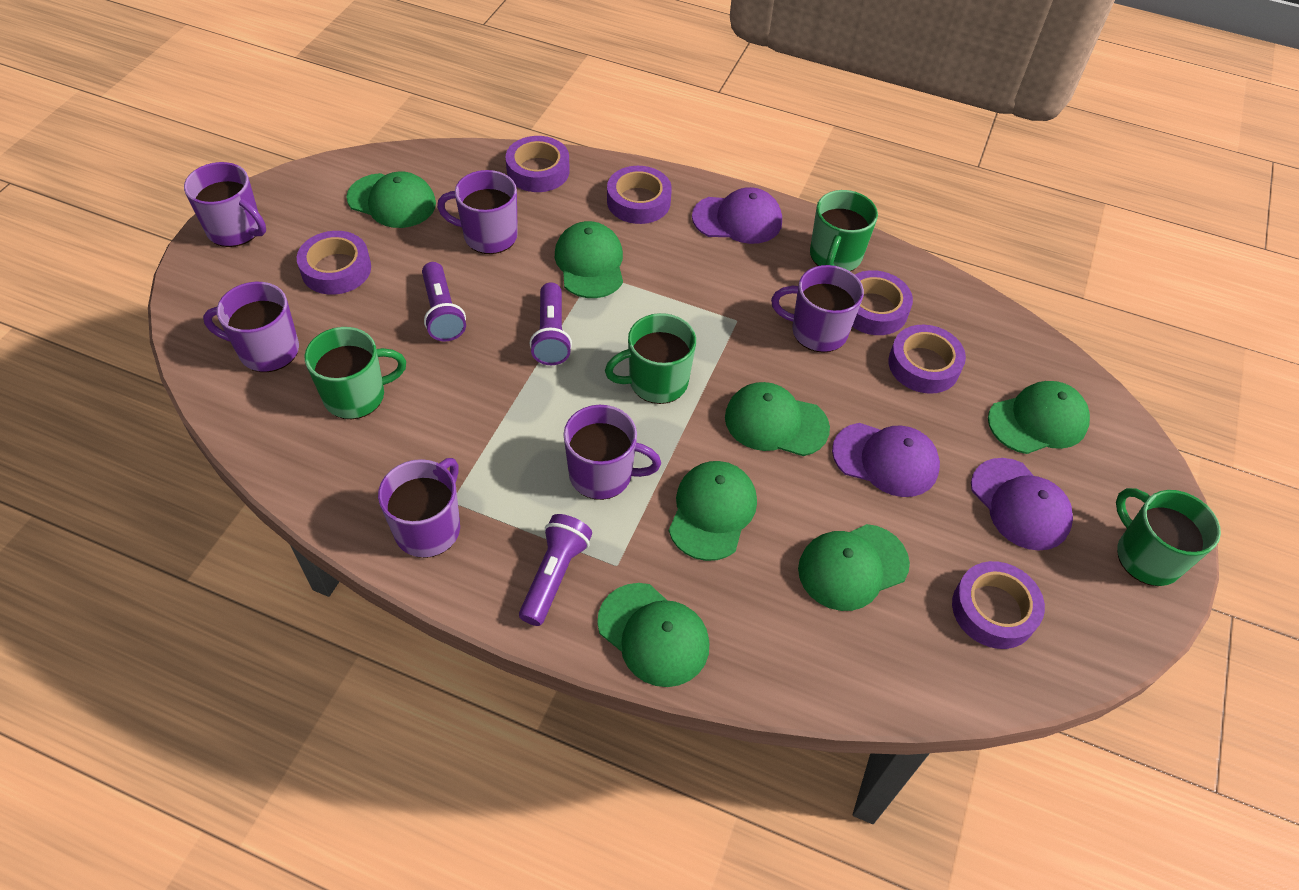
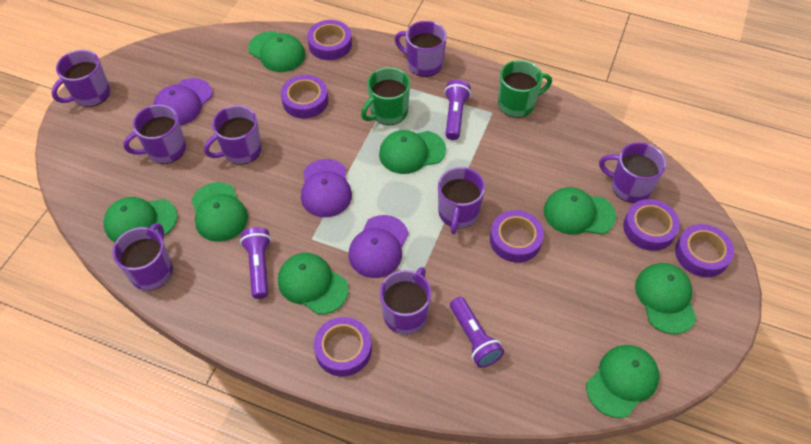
green cap: [346,171,436,228] [555,221,623,298] [597,583,709,687] [669,461,757,561] [725,382,830,456] [798,524,910,611] [988,381,1090,454] = 7 -> [103,197,178,242] [191,182,248,242] [248,31,305,72] [278,253,349,314] [379,130,446,174] [544,187,616,235] [586,345,659,418] [635,263,697,334] = 8
green mug: [305,327,406,419] [605,313,696,404] [810,190,878,271] [1116,488,1221,586] = 4 -> [361,67,410,125] [498,60,552,118] = 2
purple mug: [184,162,266,247] [203,282,299,372] [378,458,460,558] [437,170,518,254] [564,405,661,500] [771,265,864,353] = 6 -> [51,50,110,107] [112,223,173,291] [123,105,186,164] [204,105,262,165] [380,267,431,335] [395,21,447,77] [438,167,485,234] [599,142,666,203] = 8

